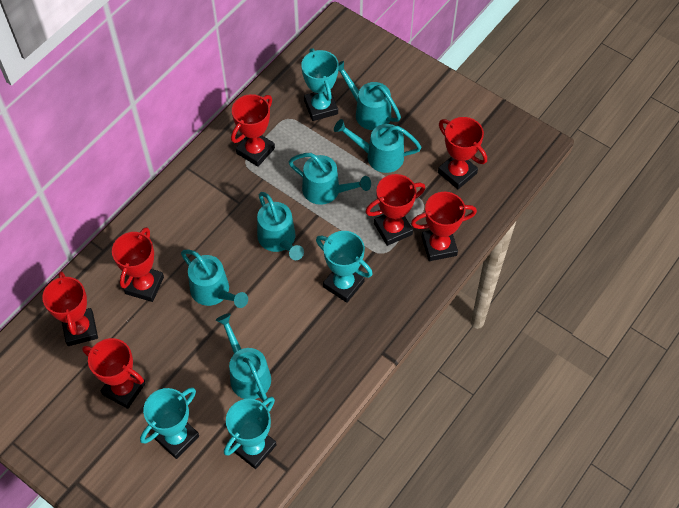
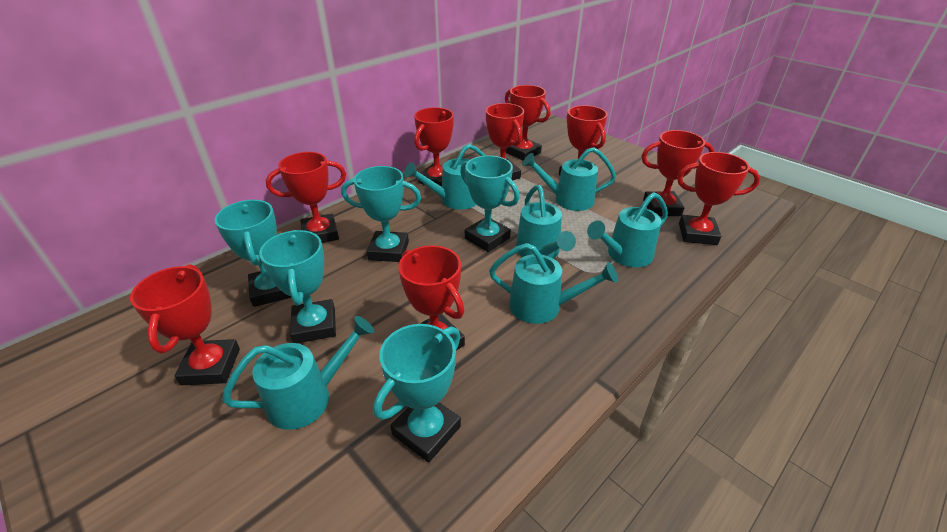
red trophy: [42,271,98,346] [82,338,146,409] [112,227,164,302] [231,94,275,167] [366,174,425,246] [411,192,477,261] [438,117,487,189] = 7 -> [130,264,240,385] [266,152,346,243] [399,245,465,350] [414,107,454,187] [486,103,524,180] [505,85,550,161] [559,105,607,176] [641,130,714,216] [677,152,760,245] = 9
turquoise trophy: [140,387,199,459] [224,397,276,469] [301,48,339,121] [316,231,373,303] = 4 -> [215,200,291,307] [259,230,336,343] [341,166,421,262] [373,324,461,463] [460,155,520,252] = 5

